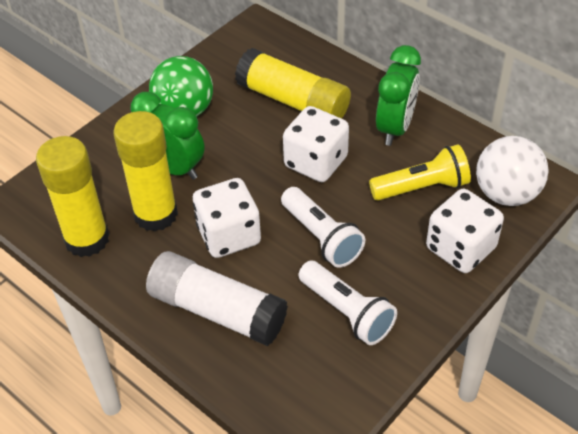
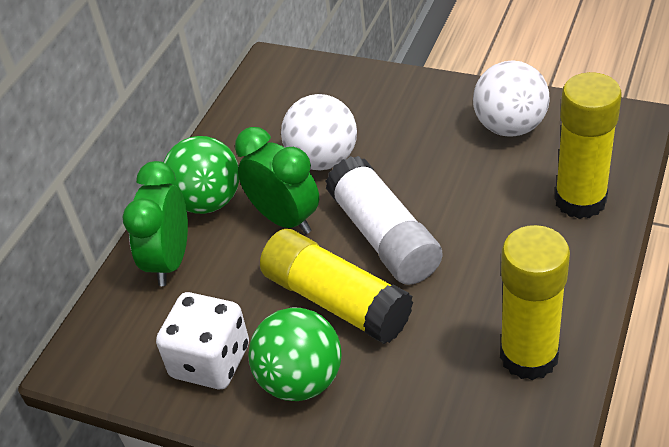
green ball: [149,56,213,116] = 1 -> [163,136,239,214] [248,307,342,401] = 2
white ball: [476,136,549,206] = 1 -> [281,94,357,170] [473,60,550,137] = 2
white dice: [193,178,261,258] [283,106,349,182] [426,189,504,273] = 3 -> [156,292,249,389] = 1
white flashlight: [281,187,365,268] [299,261,397,345] = 2 -> none = 0
yellow flashlight: [369,144,471,201] = 1 -> none = 0

